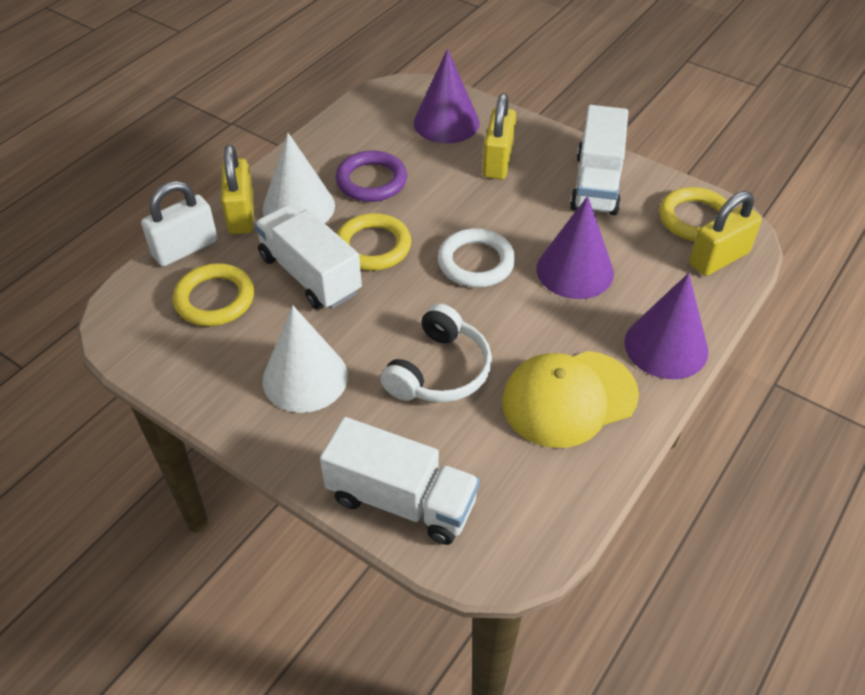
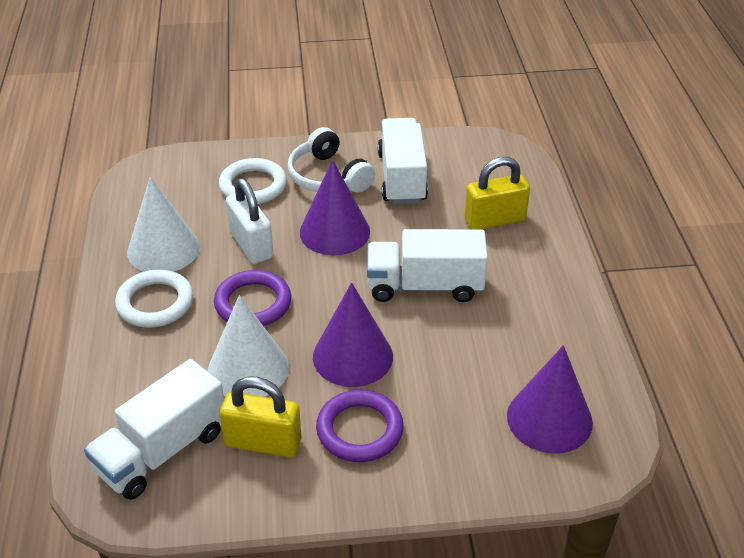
purple ring: [336,150,407,202] = 1 -> [214,270,291,326] [316,390,404,462] = 2
white ring: [438,228,515,287] = 1 -> [115,270,193,328] [219,158,287,204] = 2
yellow cap: [502,351,639,448] = 1 -> none = 0
yellow padlock: [221,145,254,234] [482,93,516,180] [689,191,762,276] = 3 -> [220,377,302,457] [465,157,530,230] = 2
yellow ring: [173,263,254,326] [337,213,411,271] [659,187,734,241] = 3 -> none = 0

